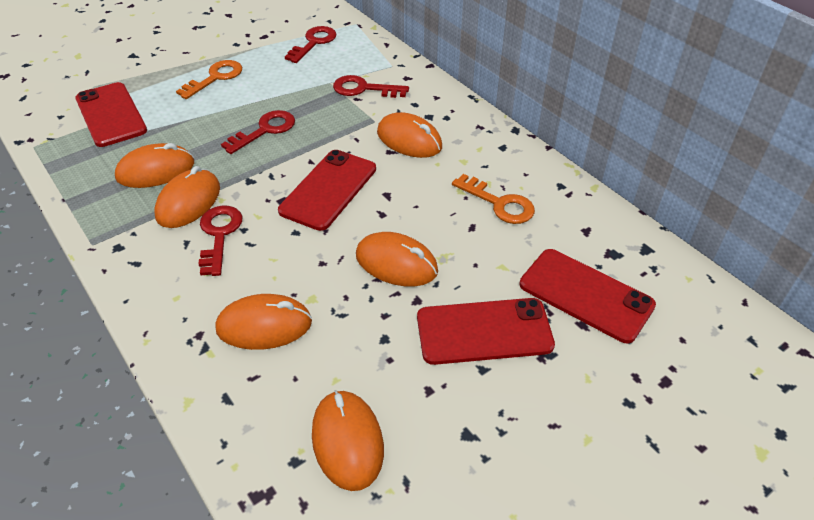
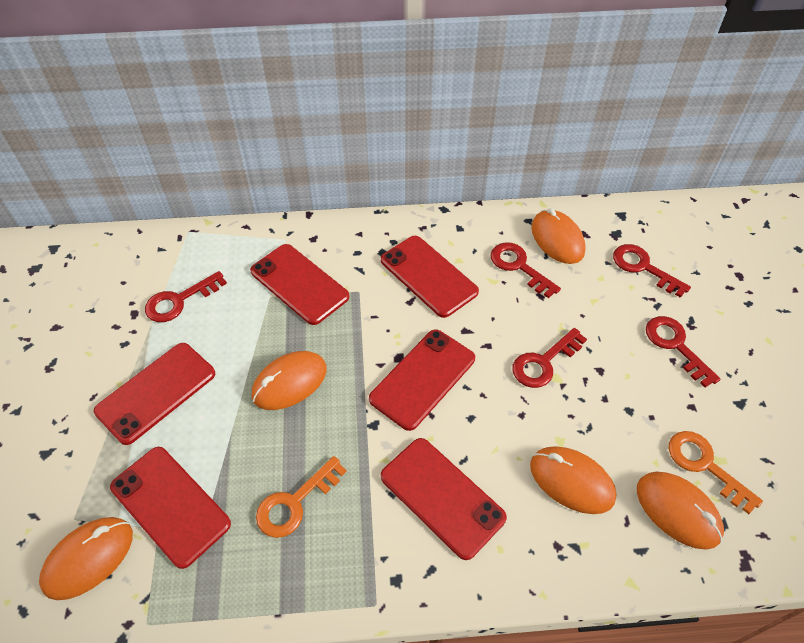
orange mouse: [115,143,194,188] [154,166,220,228] [215,294,312,350] [312,390,384,491] [356,232,438,287] [377,112,442,158] = 6 -> [39,517,133,600] [252,351,327,410] [530,446,616,514] [531,208,586,264] [637,471,724,550] = 5
red key: [198,205,243,276] [221,110,295,154] [285,26,337,63] [333,75,409,98] = 4 -> [145,271,227,322] [490,242,561,298] [512,328,587,388] [613,244,691,298] [646,316,721,387] = 5
red phone: [75,82,147,147] [278,150,376,231] [417,298,555,365] [520,249,656,343] = 4 -> [94,343,215,445] [110,447,231,569] [250,244,349,325] [369,329,475,431] [381,236,479,318] [381,438,507,560] = 6

